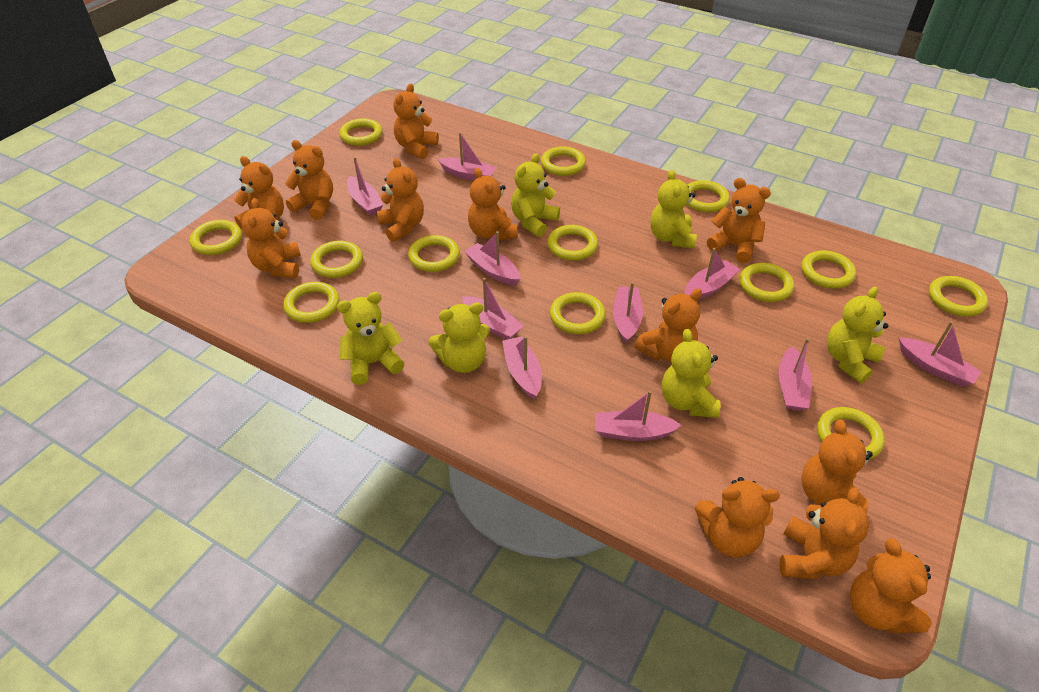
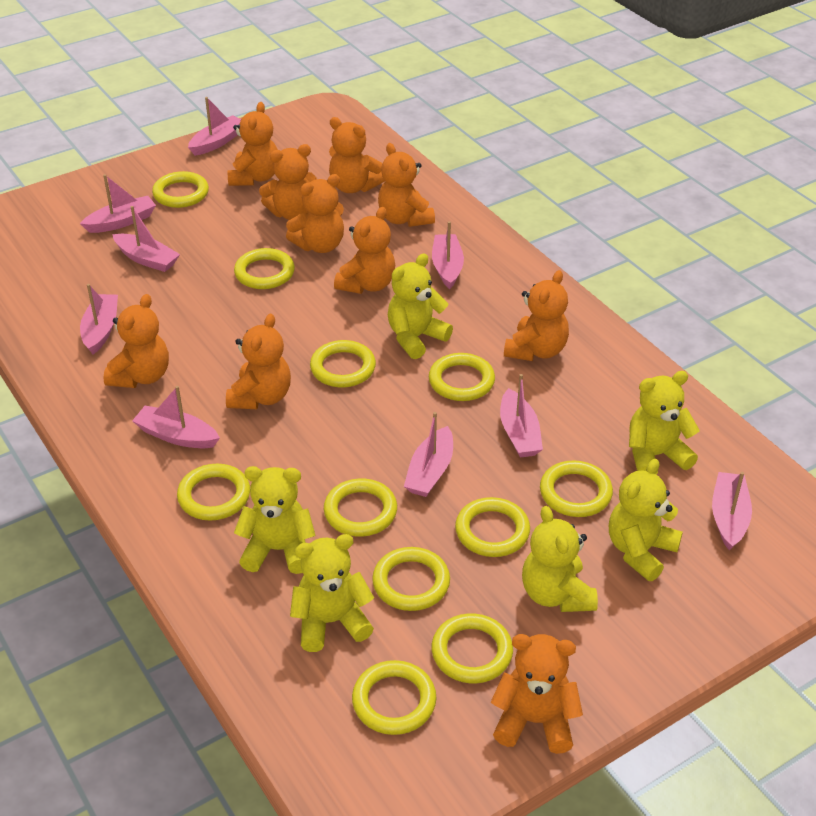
orange teddy bear: [234,156,284,229] [242,198,301,278] [285,140,333,220] [377,158,424,242] [393,83,439,159] [468,168,518,240] [635,289,702,362] [695,477,780,557] [707,178,771,263] [780,487,869,579] [801,420,873,514] [850,538,932,633] = 12 -> [103,294,169,388] [226,314,291,409] [228,102,277,186] [259,144,317,220] [286,174,344,253] [329,117,385,193] [334,207,395,294] [378,143,435,227] [491,634,583,754] [504,270,569,361] = 10
pink boat: [347,157,383,216] [438,132,497,181] [462,278,524,340] [464,231,521,286] [502,336,542,399] [595,390,682,441] [613,282,643,343] [685,248,740,300] [779,338,812,411] [899,321,982,387] = 10 -> [80,174,156,233] [80,284,118,354] [112,206,180,272] [132,386,220,448] [188,97,241,156] [404,412,453,497] [432,221,464,289] [500,374,543,458] [712,472,752,550] = 9
yellow ring: [190,220,242,255] [283,282,339,323] [310,241,363,278] [339,118,382,146] [408,235,460,272] [541,146,586,176] [547,225,598,261] [550,292,606,334] [687,180,730,212] [739,263,794,302] [801,250,856,289] [817,407,885,460] [929,276,988,316] = 13 -> [152,171,209,208] [177,464,250,520] [234,248,295,289] [310,340,376,387] [324,479,397,537] [352,660,436,735] [372,547,450,611] [429,353,495,401] [432,613,513,683] [455,497,530,557] [540,460,613,517] = 11

